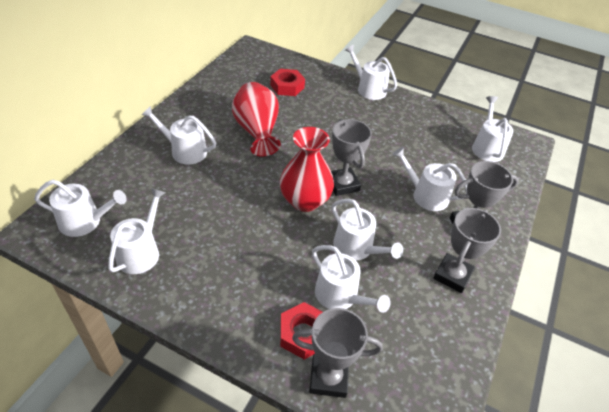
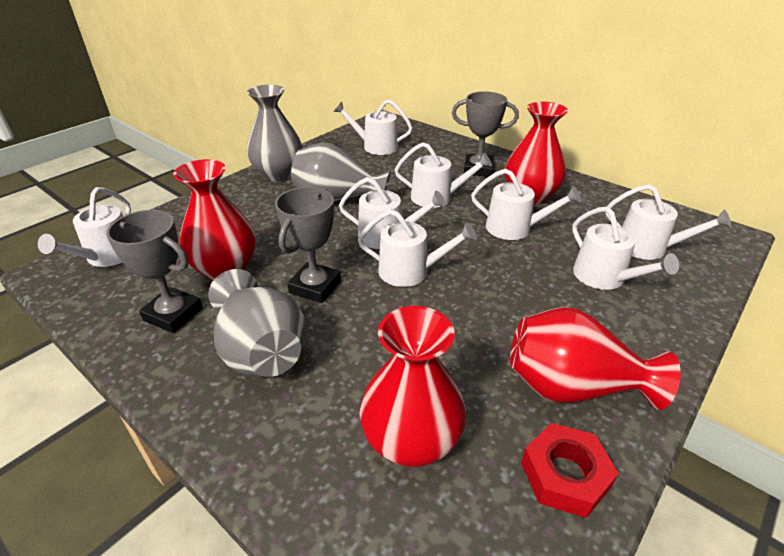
grey trophy: [292,308,383,398] [331,119,372,196] [433,208,501,293] [450,161,519,224] = 4 -> [106,210,203,333] [275,187,341,303] [452,91,519,177] = 3
grey vase: none = 0 -> [208,269,306,377] [247,85,303,182] [291,142,391,201] = 3
red nut: [270,69,305,96] [280,302,323,360] = 2 -> [521,423,619,518] = 1
red vase: [232,82,281,157] [280,127,334,212] = 2 -> [173,159,256,280] [360,306,466,467] [505,102,568,204] [510,307,681,410] = 4

